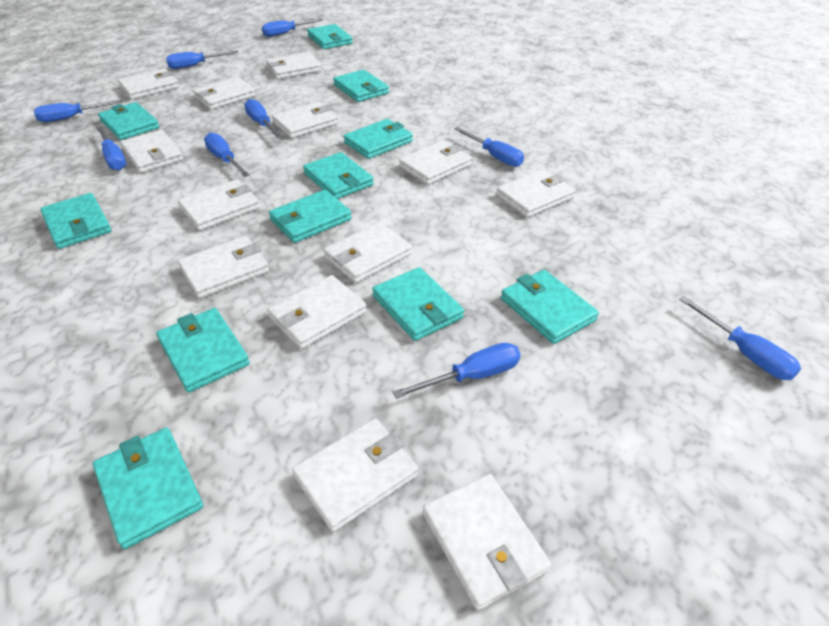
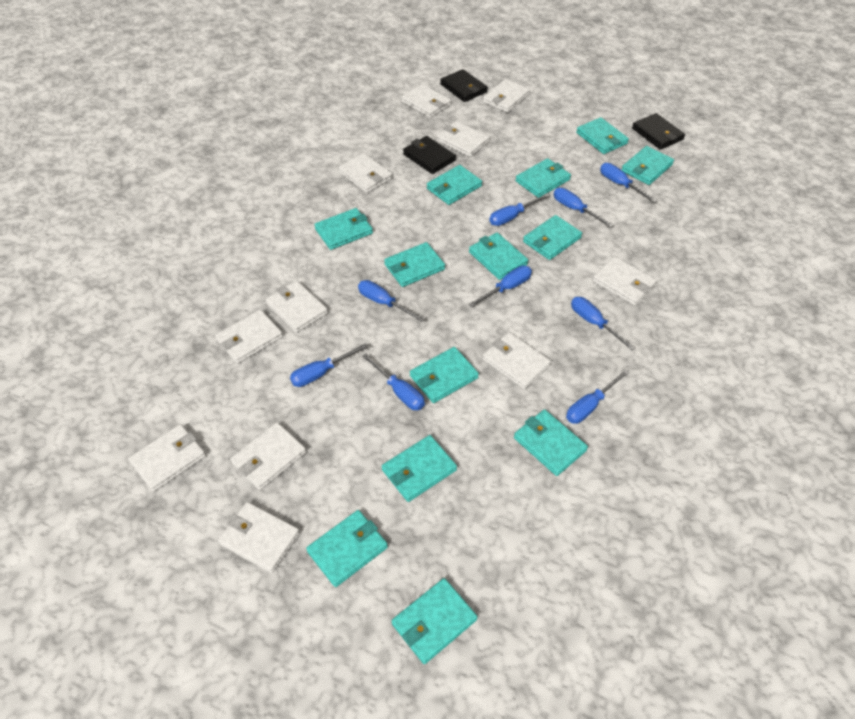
black wallet: none = 0 -> [403,136,456,174] [440,69,488,102] [632,113,685,150] = 3
turquoise wallet: [40,193,112,249] [93,427,203,549] [98,102,160,140] [156,308,250,392] [269,190,352,243] [303,152,374,199] [307,24,353,49] [333,70,389,102] [343,119,413,159] [372,267,464,341] [501,270,599,344] = 11 -> [306,510,388,587] [314,208,373,250] [382,435,457,502] [384,242,445,287] [392,578,477,664] [410,347,479,403] [427,165,482,205] [469,232,528,280] [514,409,588,476] [516,158,571,198] [523,215,582,260] [576,117,629,154] [621,146,674,185] = 13
white wallet: [118,68,179,99] [120,130,183,173] [178,179,260,231] [178,236,269,298] [192,77,256,110] [266,52,321,79] [267,275,367,349] [272,102,338,138] [292,418,418,532] [324,222,412,283] [399,141,472,185] [423,474,551,610] [496,169,576,218] = 13 -> [128,424,206,492] [215,310,283,364] [218,502,300,573] [230,422,306,490] [266,281,328,333] [338,153,392,193] [401,84,451,118] [437,121,489,157] [482,332,551,389] [483,79,530,113] [593,257,657,306] = 11

